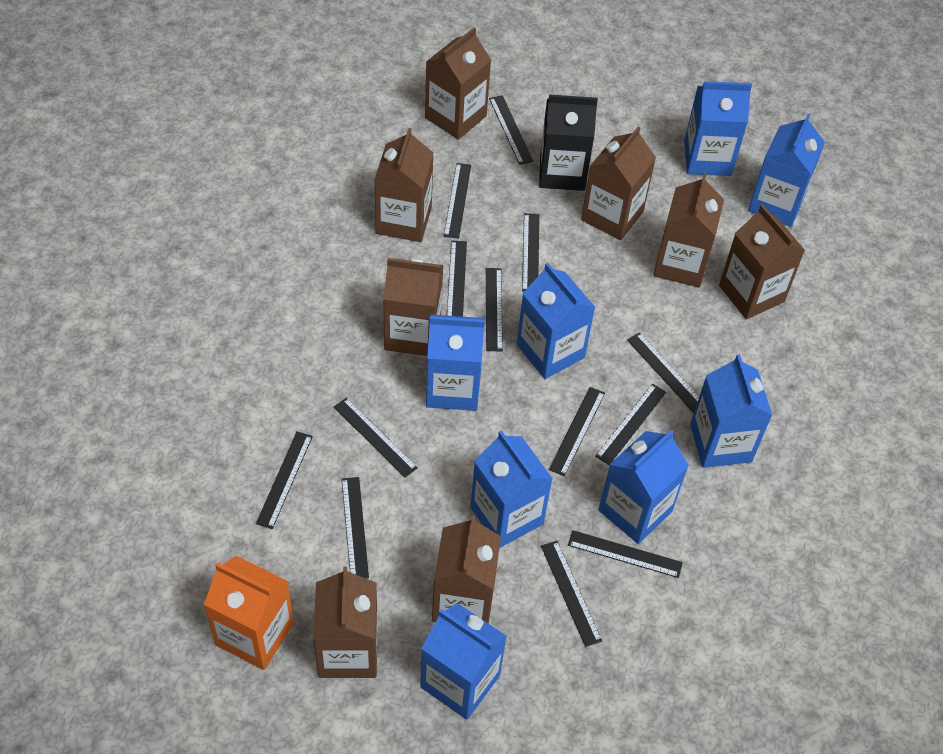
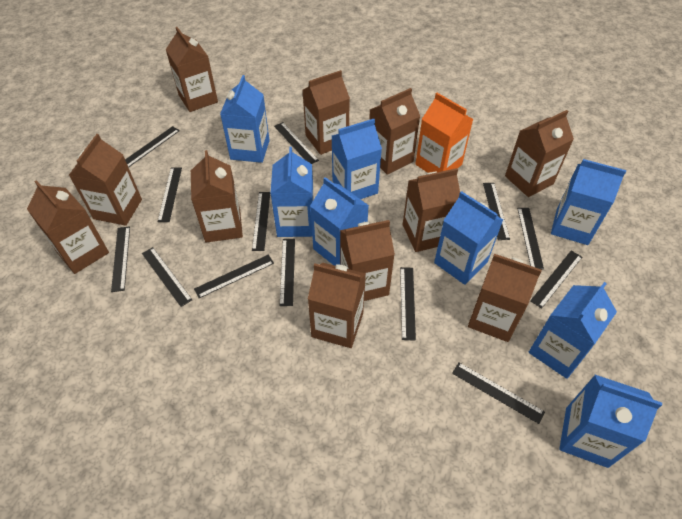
black carton: [539,94,598,191] = 1 -> none = 0
brown carton: [313,567,378,678] [374,128,433,242] [383,258,443,356] [425,28,491,140] [432,515,501,624] [581,126,656,240] [653,173,724,288] [719,204,805,319] = 8 -> [27,180,109,274] [69,134,142,226] [165,27,218,112] [191,150,243,243] [303,70,350,155] [308,263,366,348] [340,220,395,301] [369,88,420,175] [403,168,460,252] [468,254,542,342] [505,110,574,197] = 11

